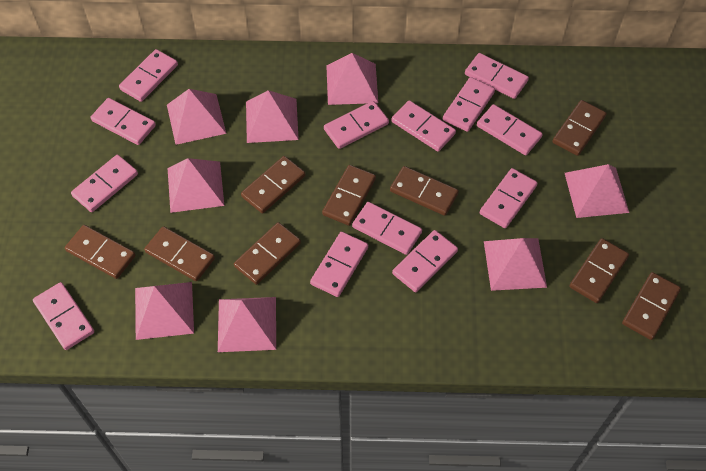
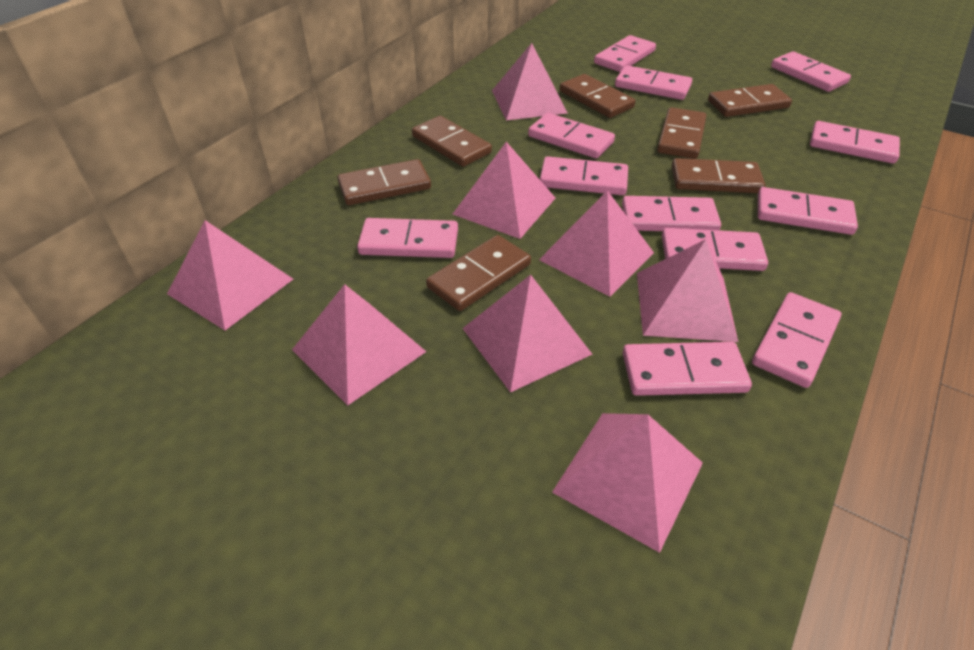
brown domino: [65,225,136,279] [144,226,215,281] [234,222,301,285] [241,156,305,213] [322,165,376,226] [390,166,459,216] [552,100,607,156] [570,238,629,303] [622,272,681,340] = 9 -> [337,159,431,205] [412,116,492,167] [426,235,531,311] [560,74,635,118] [657,107,706,159] [671,158,765,193] [708,84,792,117] = 7
pink domino: [33,282,94,350] [71,155,138,212] [91,98,156,145] [119,49,178,102] [310,232,368,297] [324,101,389,149] [352,202,422,255] [391,100,456,152] [392,230,458,292] [443,77,495,132] [465,53,529,99] [477,104,543,155] [480,168,538,228] = 13 -> [357,218,458,258] [528,113,615,159] [540,156,628,195] [594,35,656,72] [615,65,692,100] [622,196,721,231] [623,342,752,396] [662,228,768,271] [752,292,841,388] [758,187,858,235] [771,51,851,92] [810,121,900,164] = 12

